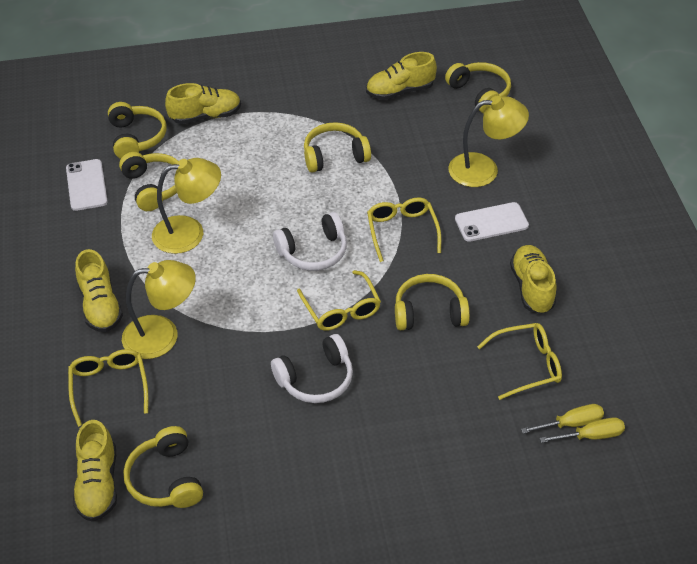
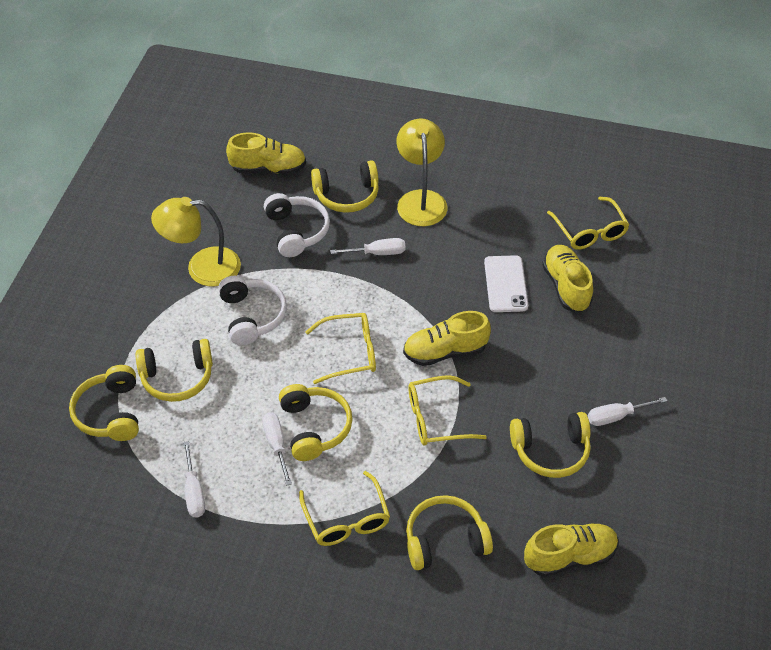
white phone: [66,159,108,211] [455,202,529,242] = 2 -> [484,255,528,312] = 1
white screwdriver: none = 0 -> [183,441,205,518] [262,412,292,486] [330,238,406,255] [588,397,667,426] = 4
yellow lamp: [122,260,196,359] [152,158,221,254] [448,96,529,187] = 3 -> [151,197,241,287] [396,119,447,226] = 2
yellow screwdriver: [521,404,604,434] [540,417,625,443] = 2 -> none = 0
yellow shoe: [73,420,117,522] [75,249,123,332] [165,83,241,124] [366,52,437,100] [510,245,556,314] = 5 -> [226,132,306,174] [403,311,491,366] [524,523,618,577] [542,245,593,312] = 4

